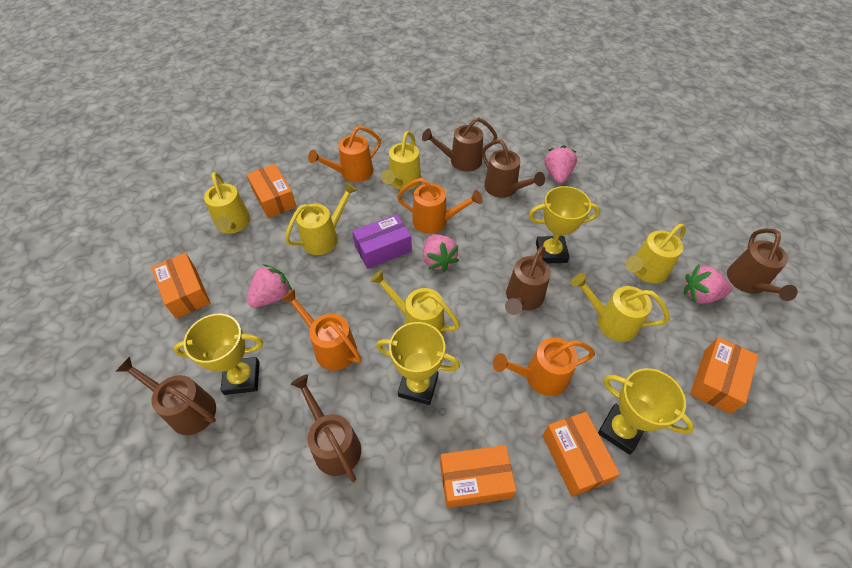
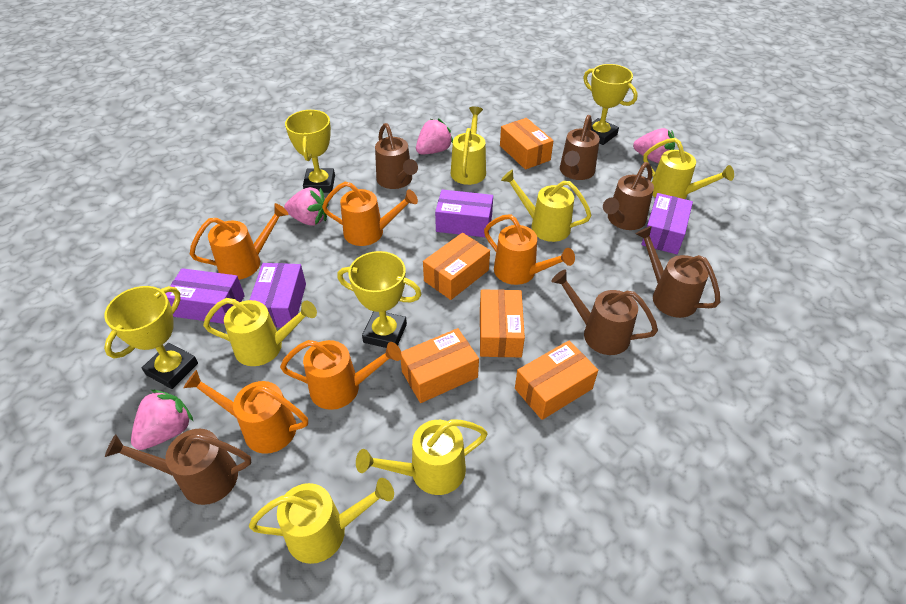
orange watering can: [281,289,361,371] [308,126,381,182] [397,178,482,234] [493,338,595,396] = 4 -> [183,370,308,454] [190,203,288,280] [280,340,402,410] [322,182,418,246] [484,214,575,285] = 5
purple box: [352,214,412,269] = 1 -> [165,268,245,324] [250,263,306,328] [435,190,493,237] [641,193,693,254] = 4

